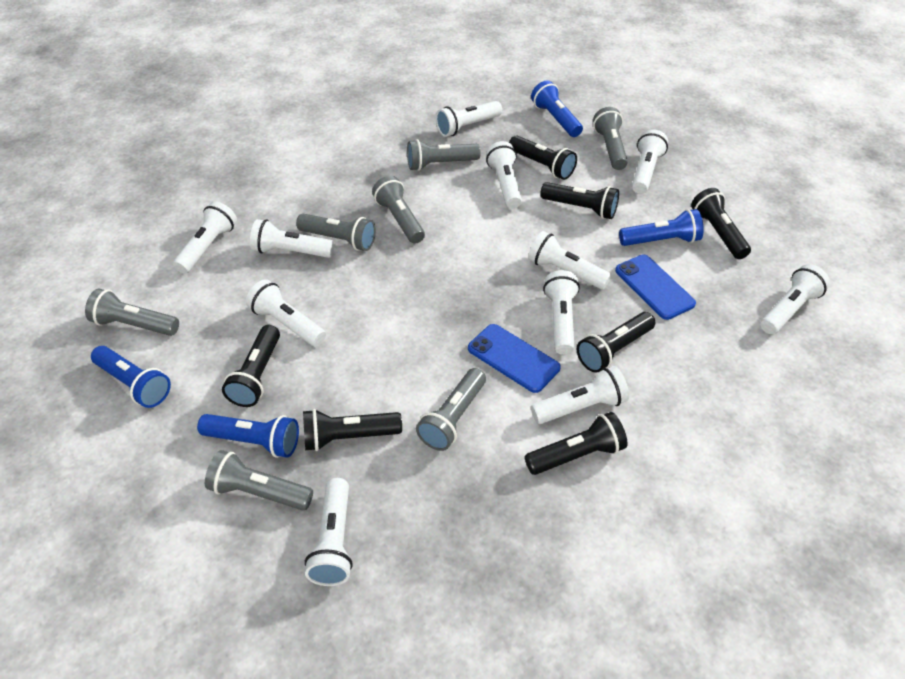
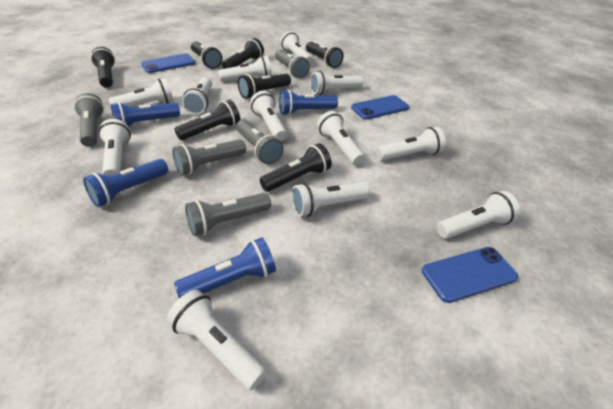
blue phone: [468,324,561,393] [615,255,696,320] = 2 -> [141,53,195,73] [351,95,409,120] [422,247,518,303] = 3
grey flashlight: [85,289,179,336] [205,450,313,510] [296,214,376,251] [372,176,425,244] [407,139,481,171] [416,368,486,451] [593,107,628,170] = 7 -> [74,93,104,147] [173,139,246,175] [185,193,271,236] [236,120,284,164] [275,50,310,78] = 5
white flashlight: [173,201,237,274] [246,279,326,347] [250,219,334,258] [305,478,353,586] [436,101,502,137] [486,141,522,208] [528,231,611,289] [531,366,629,424] [543,270,580,355] [632,129,668,194] [760,264,830,334] = 11 -> [98,119,131,176] [108,78,174,107] [167,290,267,390] [182,77,212,115] [218,56,272,82] [250,91,287,141] [280,31,312,64] [291,182,370,217] [310,71,363,95] [317,111,365,166] [376,127,446,161] [437,191,520,239] = 12

